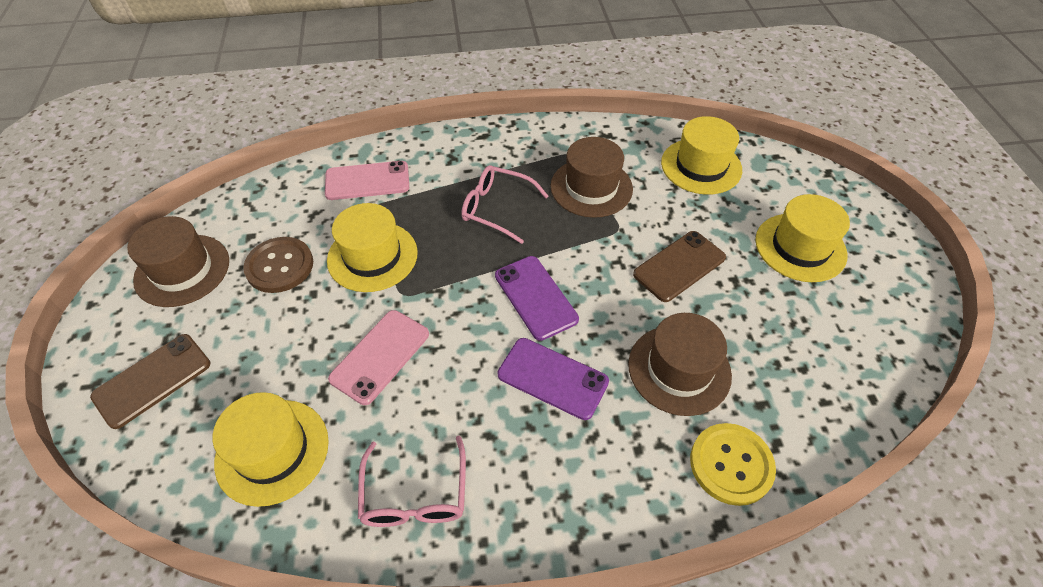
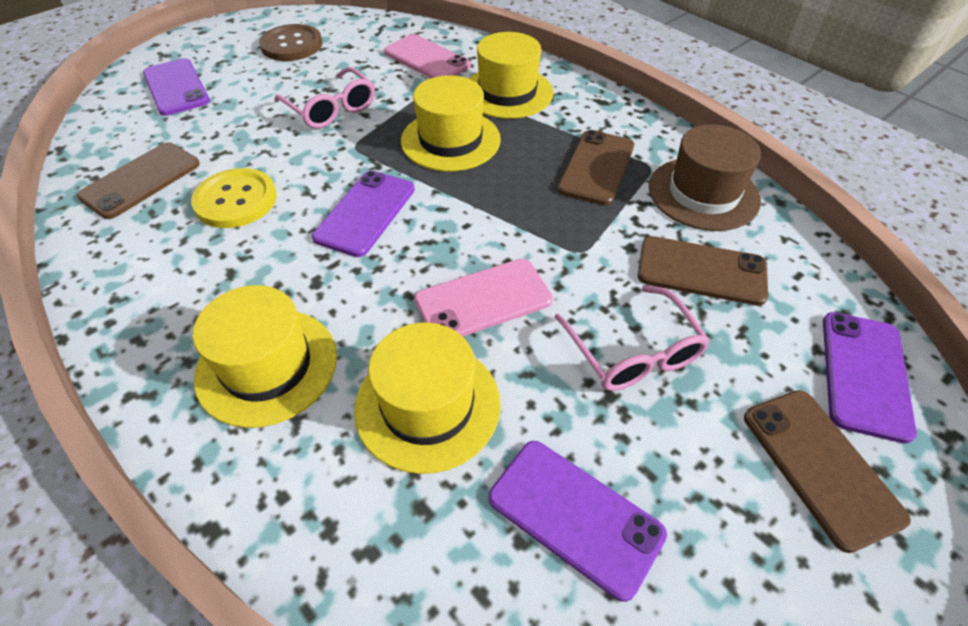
brown hat: [127,216,229,307] [550,137,633,218] [628,313,732,416] = 3 -> [649,124,761,231] = 1
brown phone: [90,334,211,429] [633,231,726,302] = 2 -> [77,142,200,219] [558,130,634,205] [638,236,768,306] [744,390,911,553] = 4
purple phone: [495,256,579,341] [498,338,609,420] = 2 -> [143,58,210,116] [312,171,415,257] [489,441,667,602] [823,312,917,444] = 4

